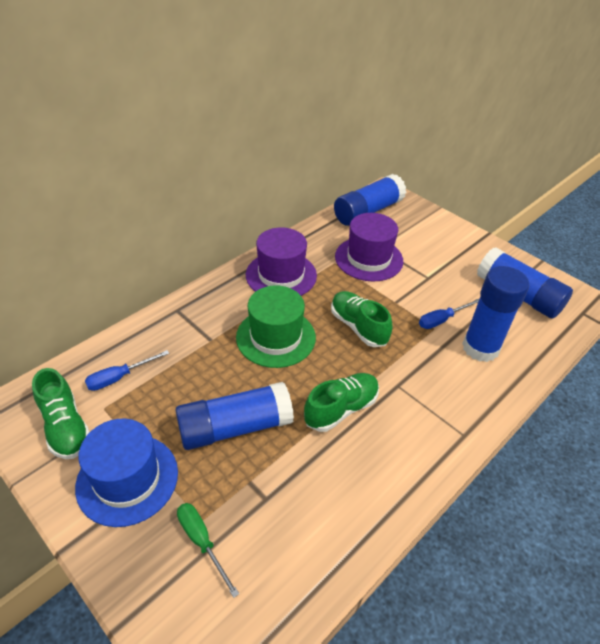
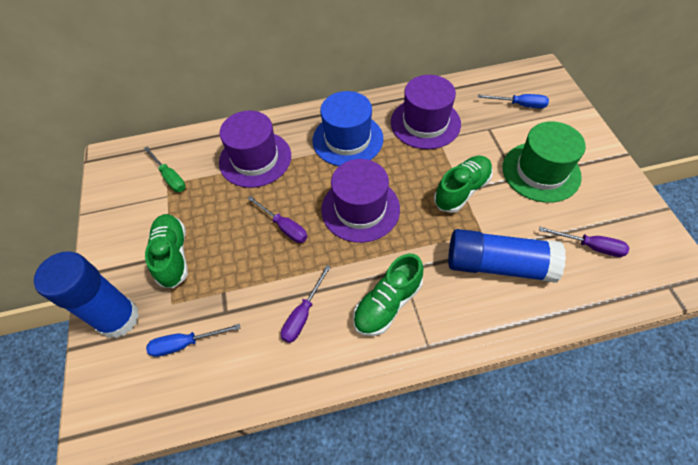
blue glue stick: [175,382,294,450] [334,174,406,226] [462,266,529,362] [477,247,573,319] = 4 -> [34,251,139,338] [448,229,566,283] = 2
purple hat: [246,227,317,296] [335,213,403,281] = 2 -> [219,110,291,188] [321,159,400,243] [391,75,461,149] = 3
purple screwdriver: none = 0 -> [247,196,307,243] [281,265,331,343] [539,227,630,257] = 3

